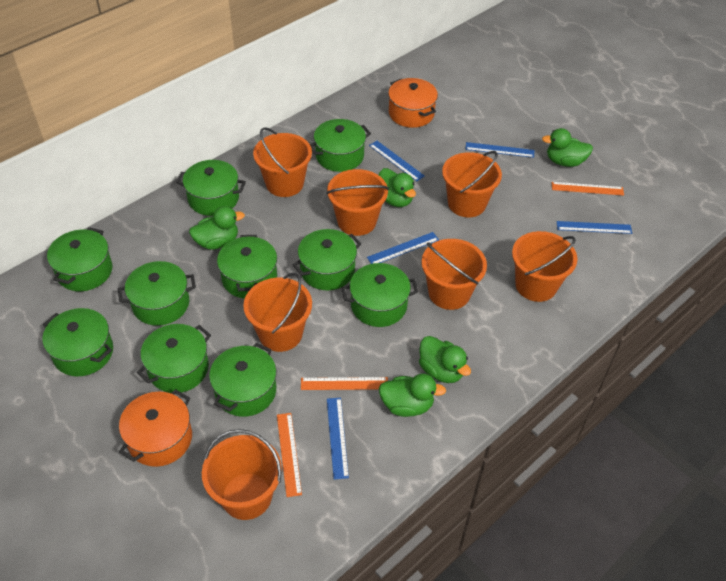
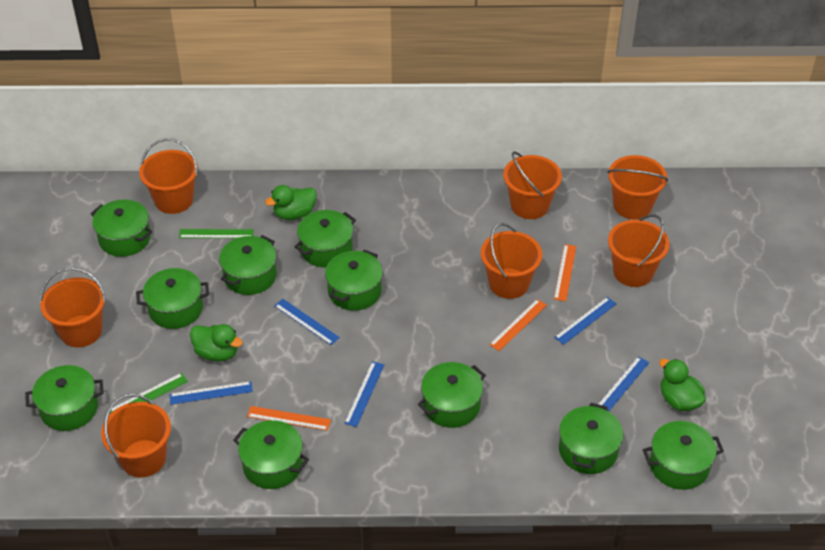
green duck: [189,206,245,250] [379,168,416,207] [379,373,446,417] [419,336,471,383] [542,128,593,167] = 5 -> [190,324,243,362] [265,185,317,220] [659,359,706,411] = 3
green ruler: none = 0 -> [110,373,188,414] [179,229,254,238] = 2
orange pot: [119,389,192,467] [388,78,438,128] = 2 -> none = 0

